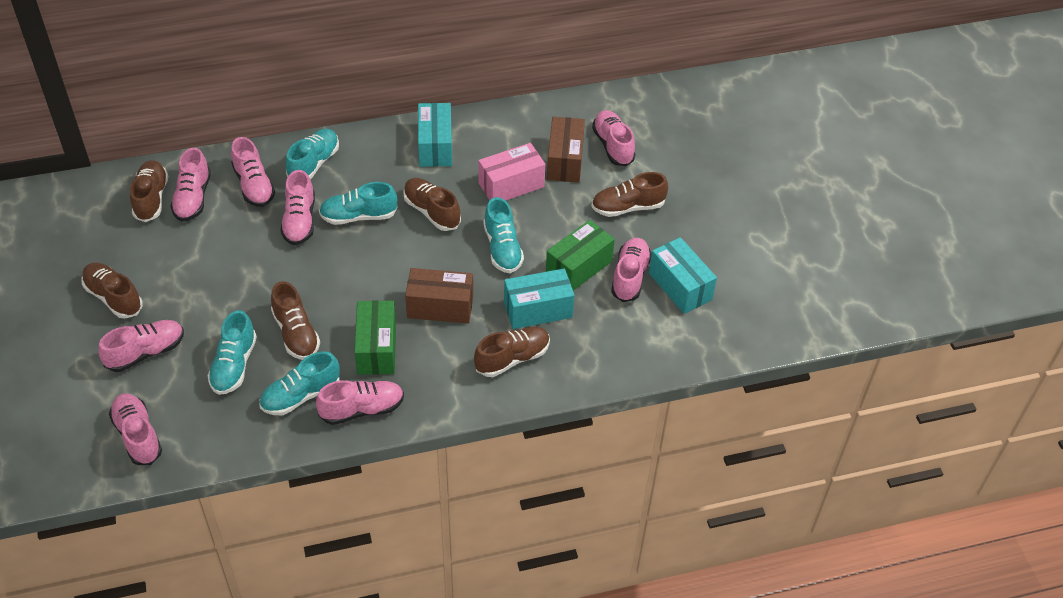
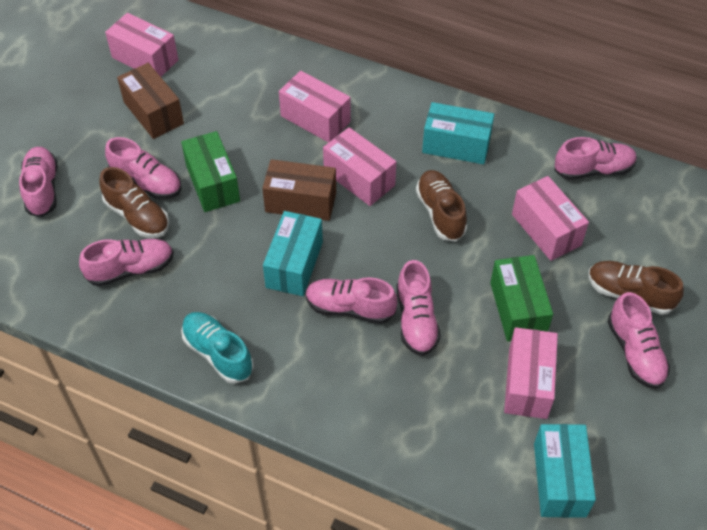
brown shoe: [81,262,143,319] [130,160,168,222] [271,281,320,360] [403,178,461,231] [474,327,550,377] [591,172,668,217] = 6 -> [99,167,169,238] [416,170,467,242] [588,261,684,315] = 3
pink box: [478,143,545,201] = 1 -> [105,13,178,77] [279,71,351,143] [323,127,396,206] [504,327,558,419] [512,176,589,261] = 5
pink shoe: [98,320,184,372] [109,393,162,465] [170,148,211,222] [231,137,275,207] [280,170,315,245] [316,380,404,425] [592,110,636,166] [611,238,652,302] = 8 -> [19,147,58,217] [79,239,174,286] [105,137,181,199] [306,277,397,324] [396,260,441,356] [554,137,637,180] [608,292,670,389] = 7
turquoise shoe: [207,310,257,395] [259,352,340,415] [286,129,339,179] [319,182,397,225] [483,197,524,273] = 5 -> [181,312,254,384] = 1

